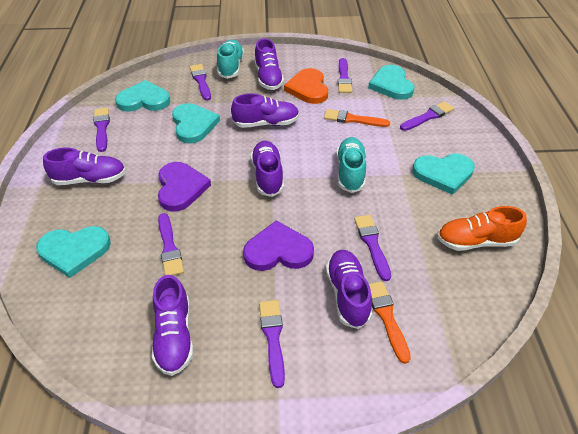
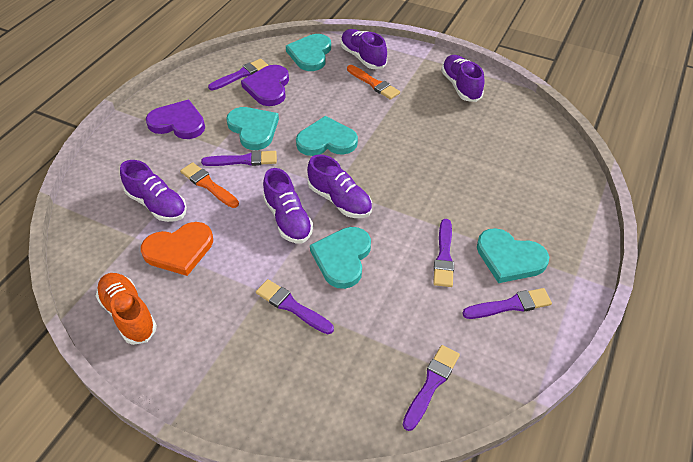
purple brush: [93,108,110,152] [158,213,184,276] [190,64,211,101] [259,300,285,388] [338,58,352,93] [354,215,391,281] [400,102,454,131] = 7 -> [201,150,277,166] [208,59,268,90] [256,279,334,334] [403,345,460,431] [433,219,454,287] [462,288,552,319] = 6
purple shoe: [43,148,126,185] [152,275,193,376] [231,93,299,128] [251,141,284,197] [254,38,284,90] [326,250,372,329] = 6 -> [120,160,187,222] [263,168,313,243] [307,154,372,218] [341,29,387,69] [441,55,485,102] = 5
turquoise shoe: [217,40,244,79] [336,137,366,193] = 2 -> none = 0

